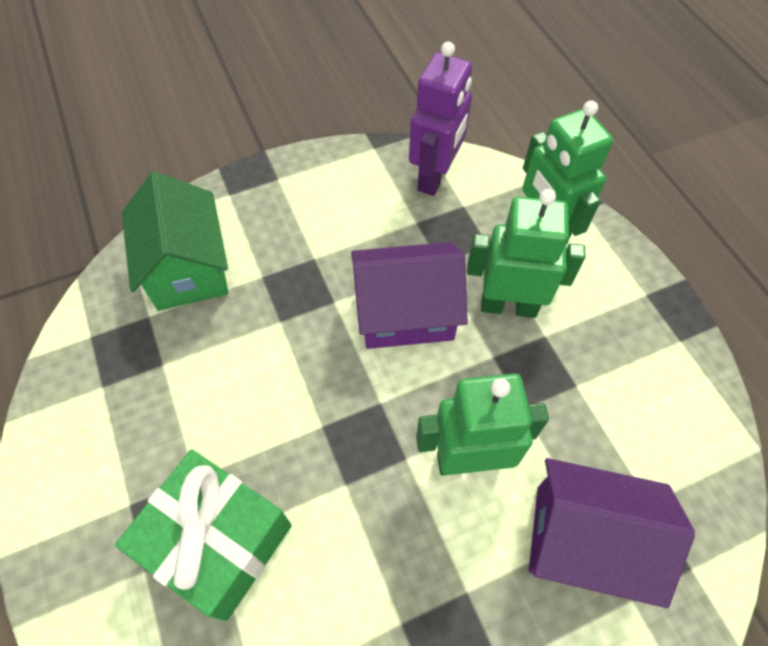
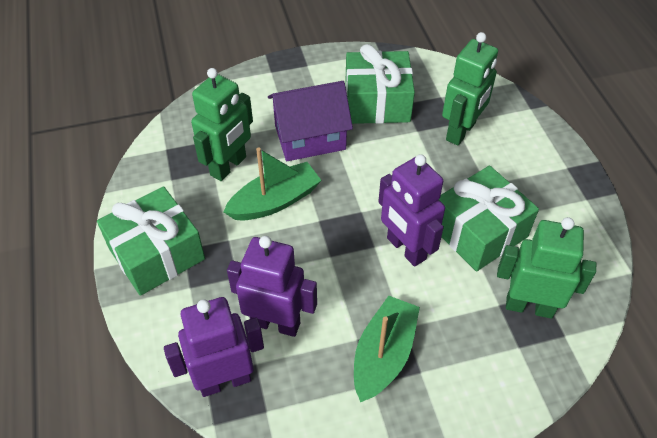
green boat: none = 0 -> [223,148,322,220] [354,296,420,402] = 2
green gift: [115,449,292,621] = 1 -> [97,186,205,296] [345,44,415,124] [439,166,539,271] = 3
green house: [122,172,228,311] = 1 -> none = 0
purple house: [351,242,468,349] [529,458,695,608] = 2 -> [268,81,353,161] = 1
purple robot: [409,42,472,196] = 1 -> [164,297,264,397] [227,236,317,337] [378,154,445,267] = 3

